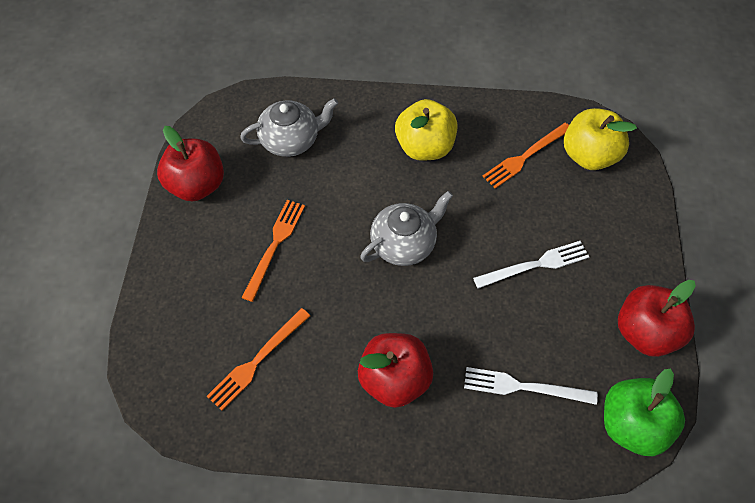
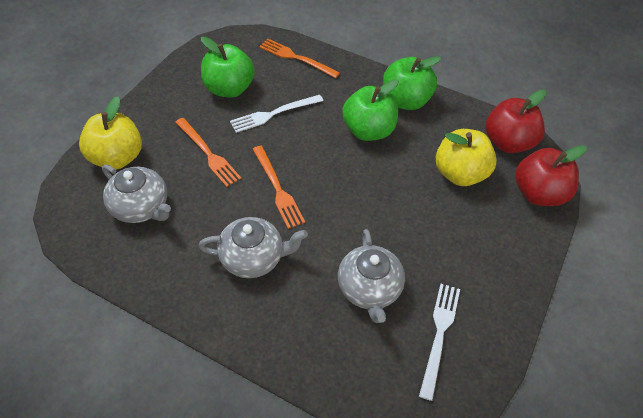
green apple: [604,368,685,456] = 1 -> [201,37,255,98] [342,79,399,141] [383,56,441,110] = 3
grey teapot: [240,98,338,157] [360,191,453,266] = 2 -> [102,164,171,223] [198,217,308,278] [338,229,405,323] = 3
red apple: [157,126,224,201] [358,333,433,408] [618,280,696,357] = 3 -> [486,90,546,153] [515,145,587,206] = 2

